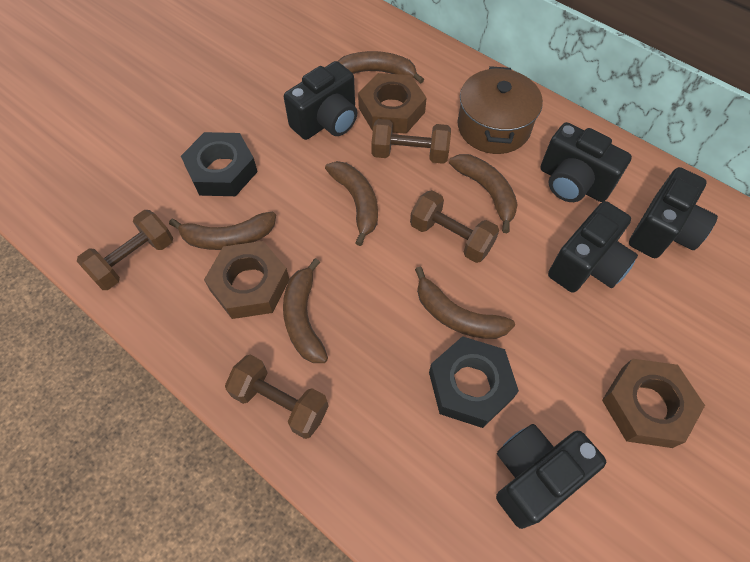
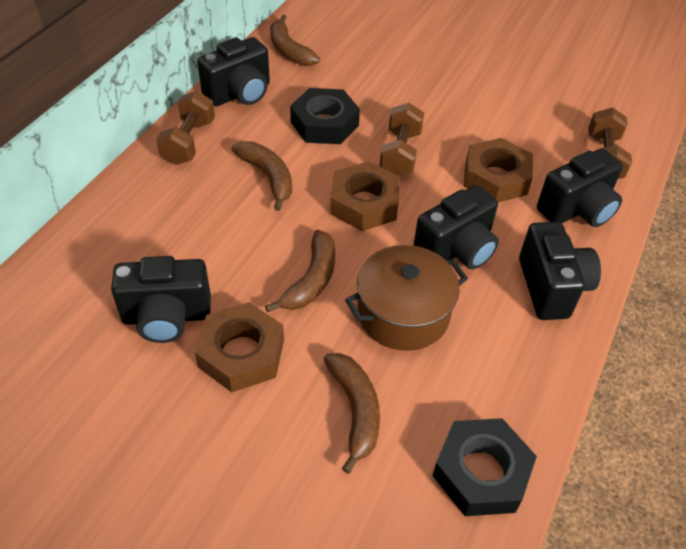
brown banana: [169,212,276,250] [283,258,328,363] [325,161,378,246] [337,51,424,83] [415,266,515,339] [449,154,518,233] = 6 -> [231,141,292,211] [265,230,335,312] [270,15,320,66] [323,353,380,474] = 4
brown dumbbell: [77,210,173,290] [225,354,329,439] [372,119,451,164] [410,190,499,263] = 4 -> [156,91,215,165] [380,103,424,176] [588,107,632,179] = 3

